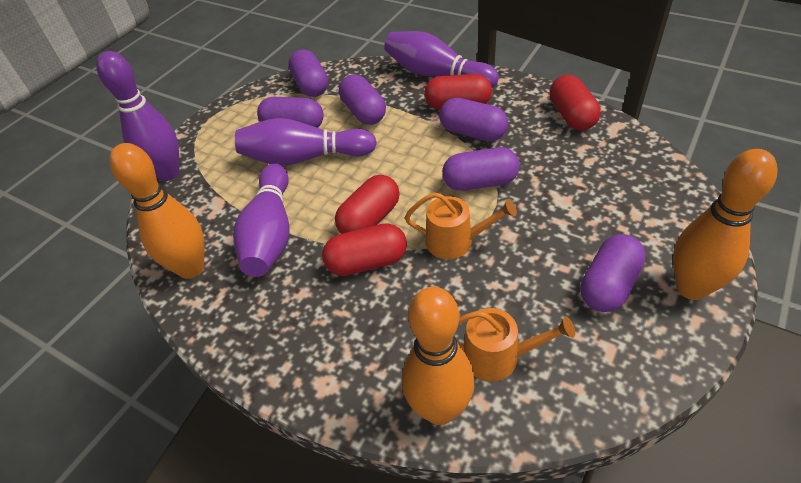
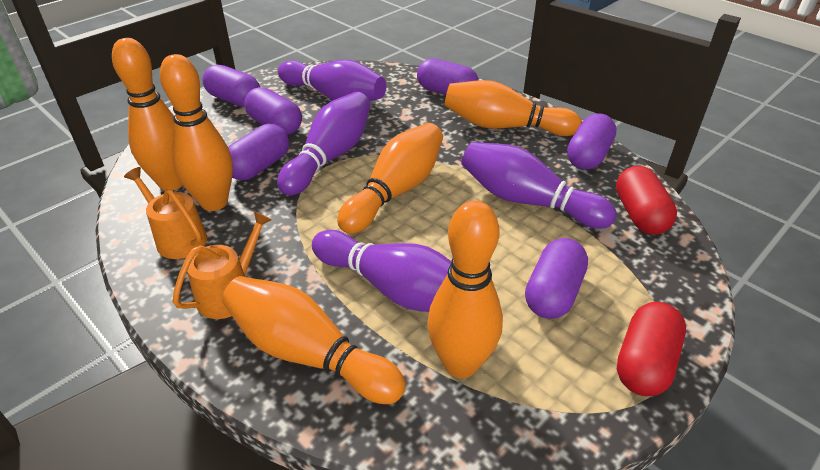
orange bowling pin: [110,143,205,279] [402,287,475,425] [673,149,778,300] = 3 -> [112,38,183,191] [160,54,233,211] [222,276,406,404] [337,123,443,234] [427,200,503,378] [444,80,582,136] = 6
red capsule: [322,223,407,276] [335,175,400,234] [424,74,492,110] [550,75,601,131] = 4 -> [616,166,677,235] [617,302,686,396] = 2

